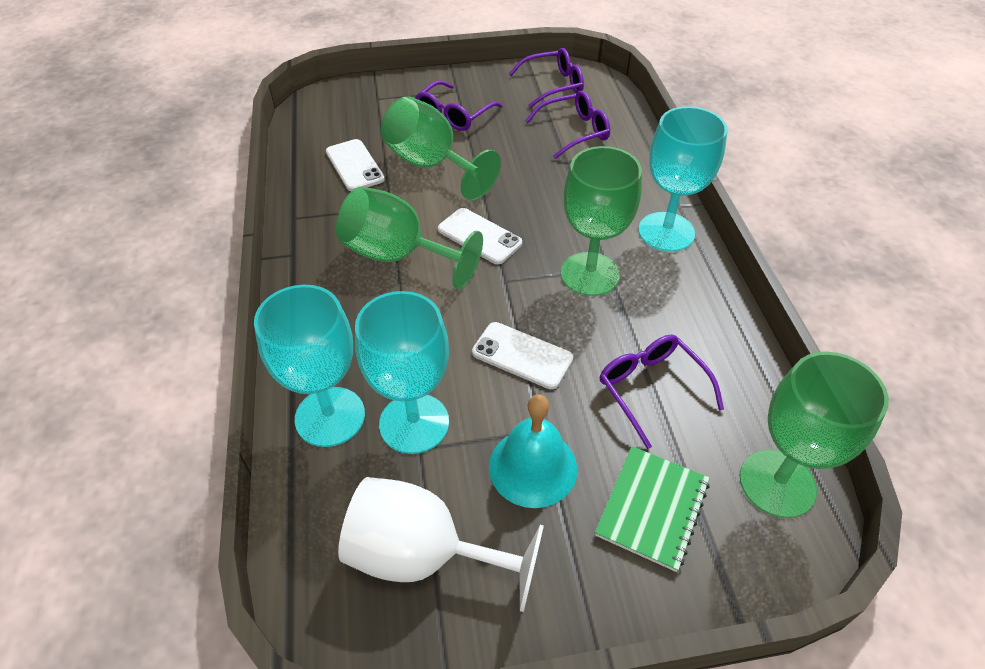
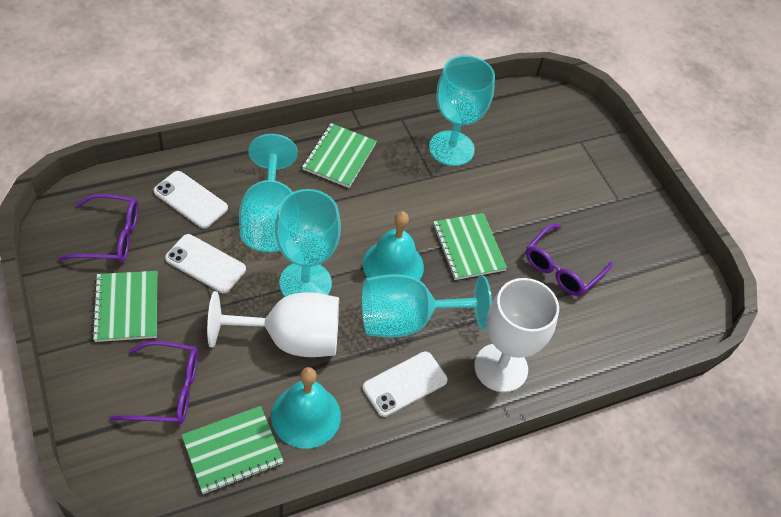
green goblet: [336,187,483,289] [380,96,501,200] [561,146,642,296] [740,352,889,518] = 4 -> none = 0
green notebook: [595,446,710,572] = 1 -> [92,271,157,342] [182,406,284,494] [302,123,377,188] [433,213,507,280] = 4
purple glasses: [415,80,502,131] [509,48,584,108] [525,91,610,159] [600,335,724,449] = 4 -> [57,194,138,263] [110,341,198,425] [526,224,613,296] = 3
turquoise bell: [489,395,577,508] = 1 -> [271,367,341,449] [363,211,424,280] = 2
turquoise goblet: [254,285,365,447] [355,291,449,454] [638,106,728,252] = 3 -> [239,134,298,252] [275,189,341,297] [362,274,492,338] [429,55,495,166] = 4
white goblet: [338,477,544,612] = 1 -> [207,291,339,357] [474,278,559,392] = 2

